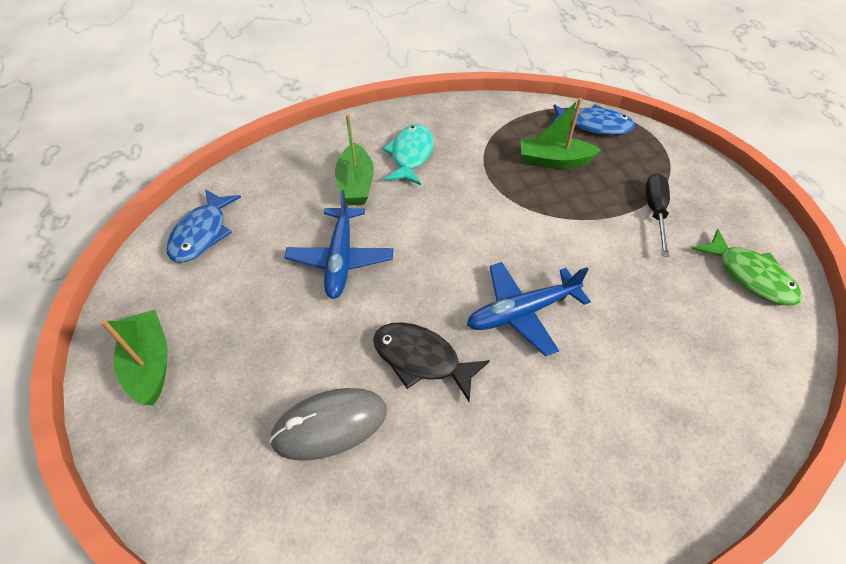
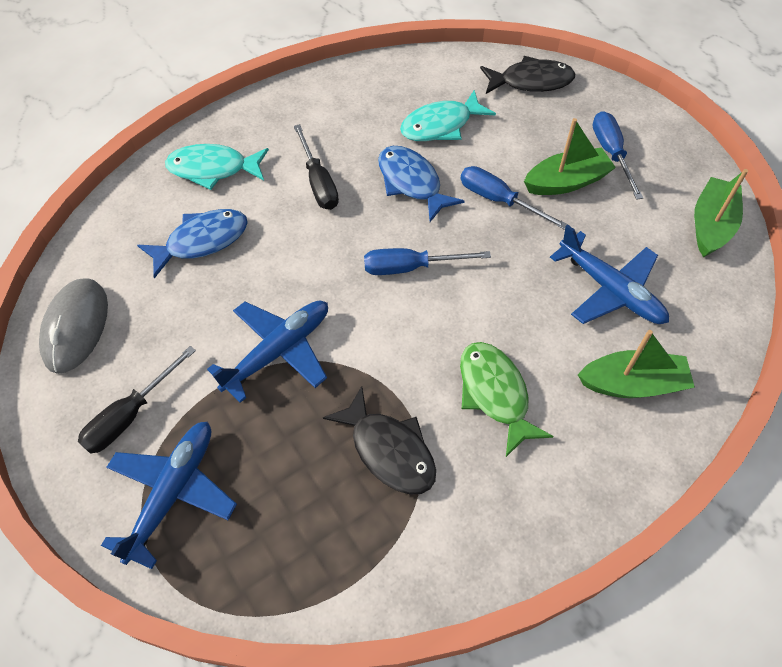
black fish: [373,322,490,401] = 1 -> [323,386,436,494] [480,56,575,94] = 2
black screwdriver: [645,173,670,257] = 1 -> [78,346,196,454] [294,124,339,210] = 2
blue plane: [284,190,393,299] [467,262,591,357] = 2 -> [101,421,237,569] [207,301,328,403] [550,224,669,324] = 3
blue screwdriver: none = 0 -> [364,248,491,275] [461,166,569,230] [593,111,643,200] = 3
turquoise fish: [383,124,434,185] = 1 -> [165,144,269,190] [400,90,496,141] = 2

